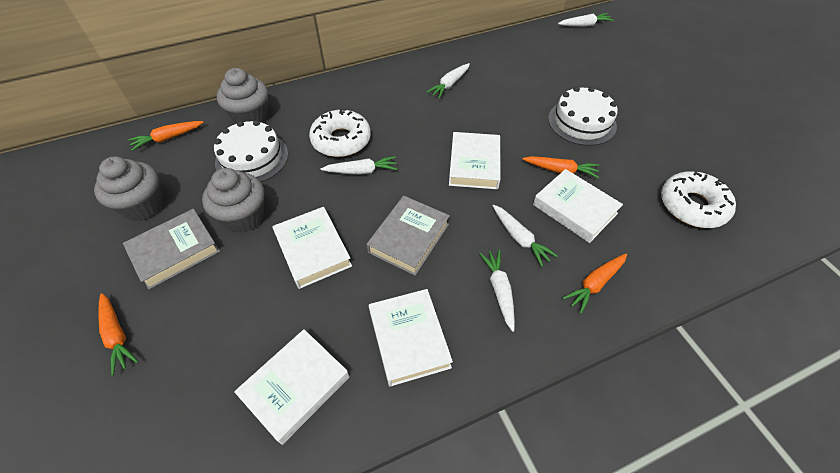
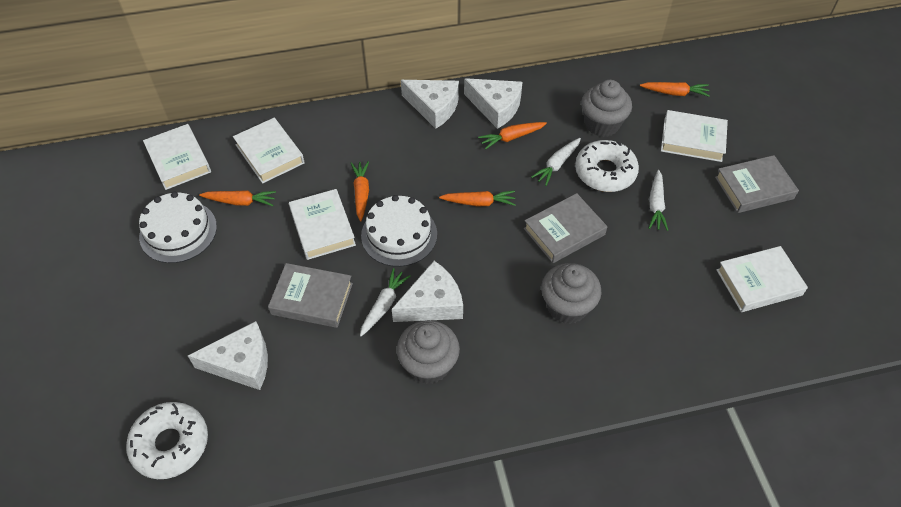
grey book: [123,209,220,290] [366,196,450,276] = 2 -> [268,263,353,328] [524,193,607,263] [715,155,799,213] = 3
orange carrot: [98,293,138,376] [128,121,204,151] [523,156,599,178] [562,254,627,314] = 4 -> [199,190,276,206] [351,161,369,221] [439,191,516,206] [478,122,547,150] [640,82,710,97] = 5
white carrot: [321,156,397,175] [426,63,470,99] [479,249,515,332] [493,205,558,267] [558,13,614,27] = 5 -> [360,268,411,336] [531,138,581,186] [649,170,668,231] = 3
white cheese: none = 0 -> [188,321,268,390] [392,261,463,322] [401,80,459,129] [464,78,522,129] = 4

